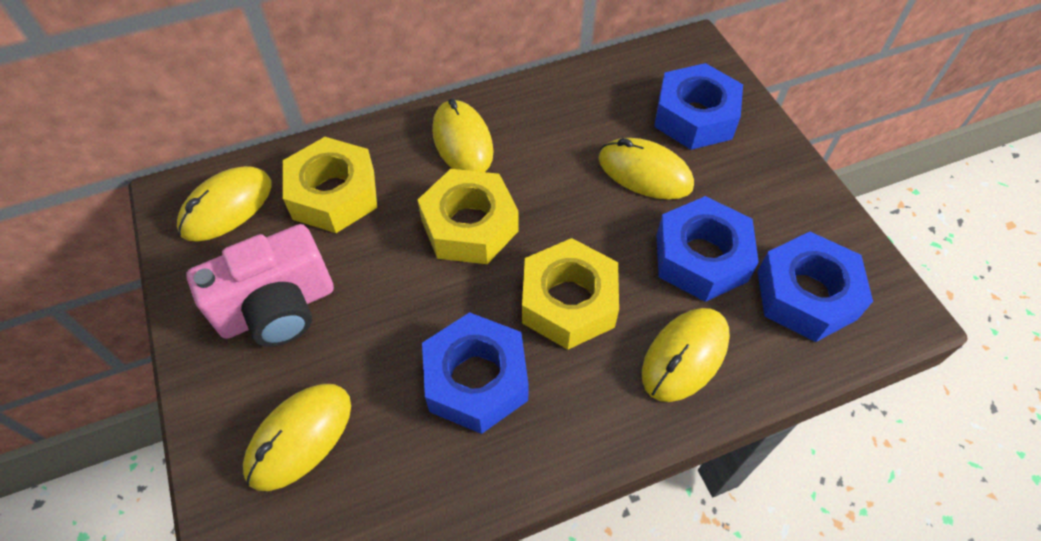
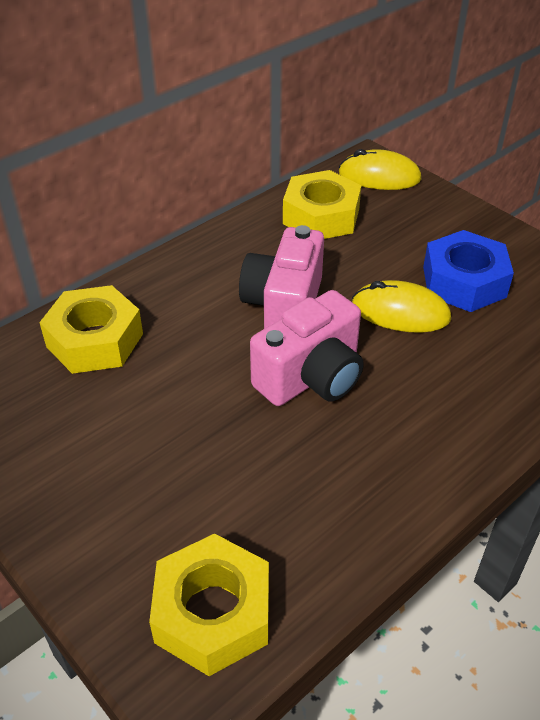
blue nut: [422,312,529,434] [654,63,743,150] [656,196,759,302] [757,232,873,342] = 4 -> [423,230,514,312] = 1
pink camera: [186,224,334,347] = 1 -> [239,225,324,329] [250,290,364,406] = 2
yellow mouse: [177,166,272,241] [243,384,351,491] [432,98,494,172] [598,138,694,200] [642,308,730,402] = 5 -> [339,149,422,190] [352,280,451,333] = 2

